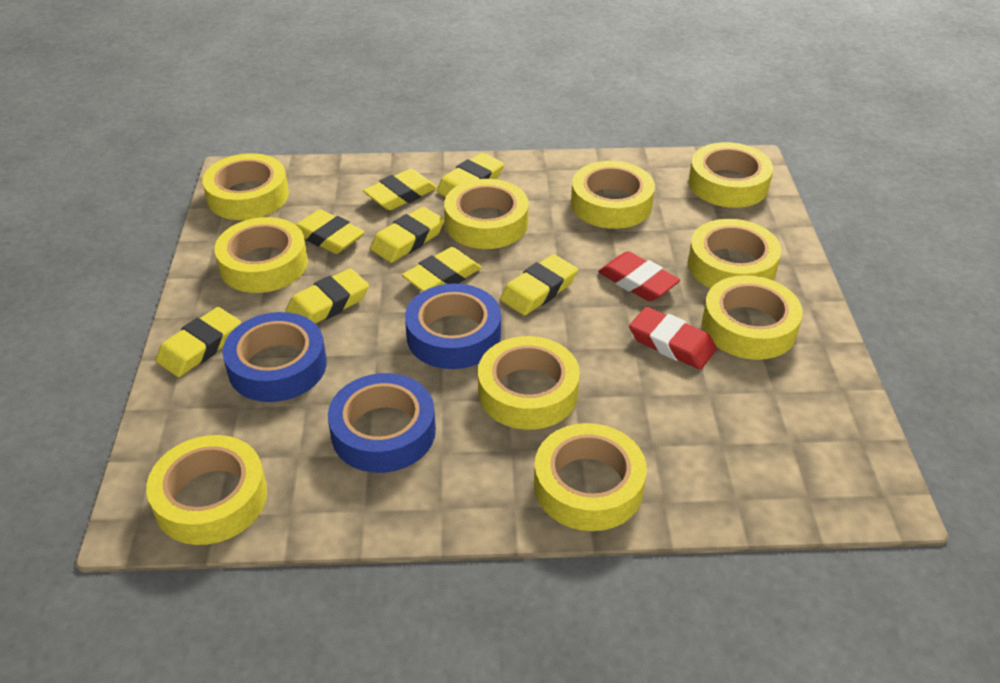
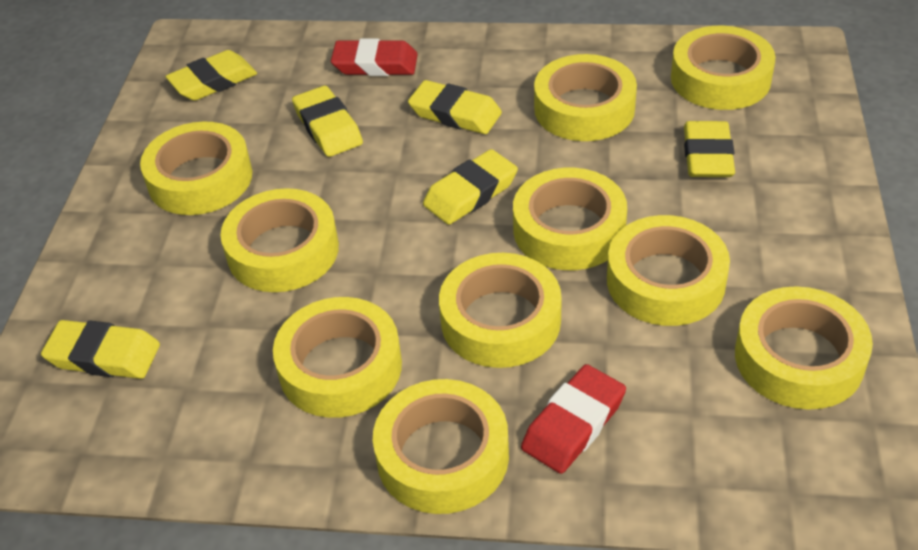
blue tape: [222,312,327,402] [328,373,436,473] [405,284,501,369] = 3 -> none = 0
yellow eraser: [156,307,241,377] [286,268,369,324] [296,209,365,254] [363,169,437,210] [370,207,445,263] [402,247,482,292] [437,153,504,197] [500,254,578,316] = 8 -> [41,320,160,379] [165,50,257,101] [292,86,363,157] [408,80,502,134] [423,149,518,225] [684,121,735,177] = 6

